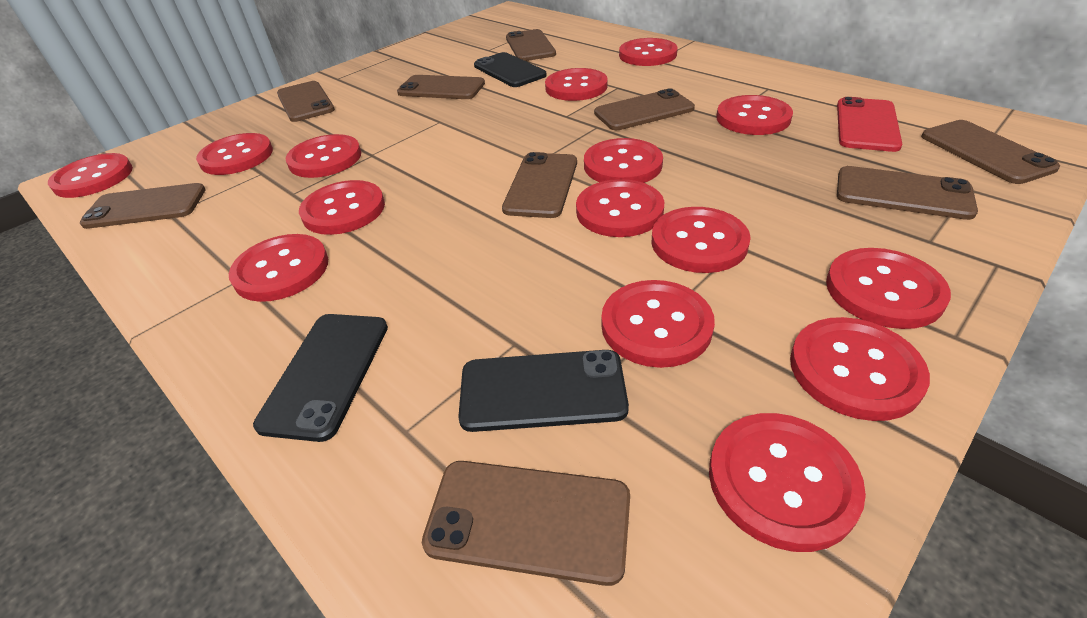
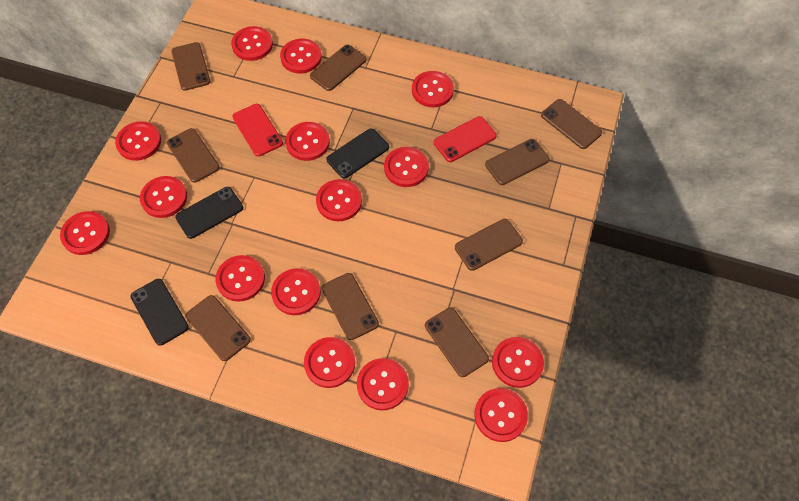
red phone: [837,97,902,152] = 1 -> [232,104,283,156] [434,116,497,162] = 2

